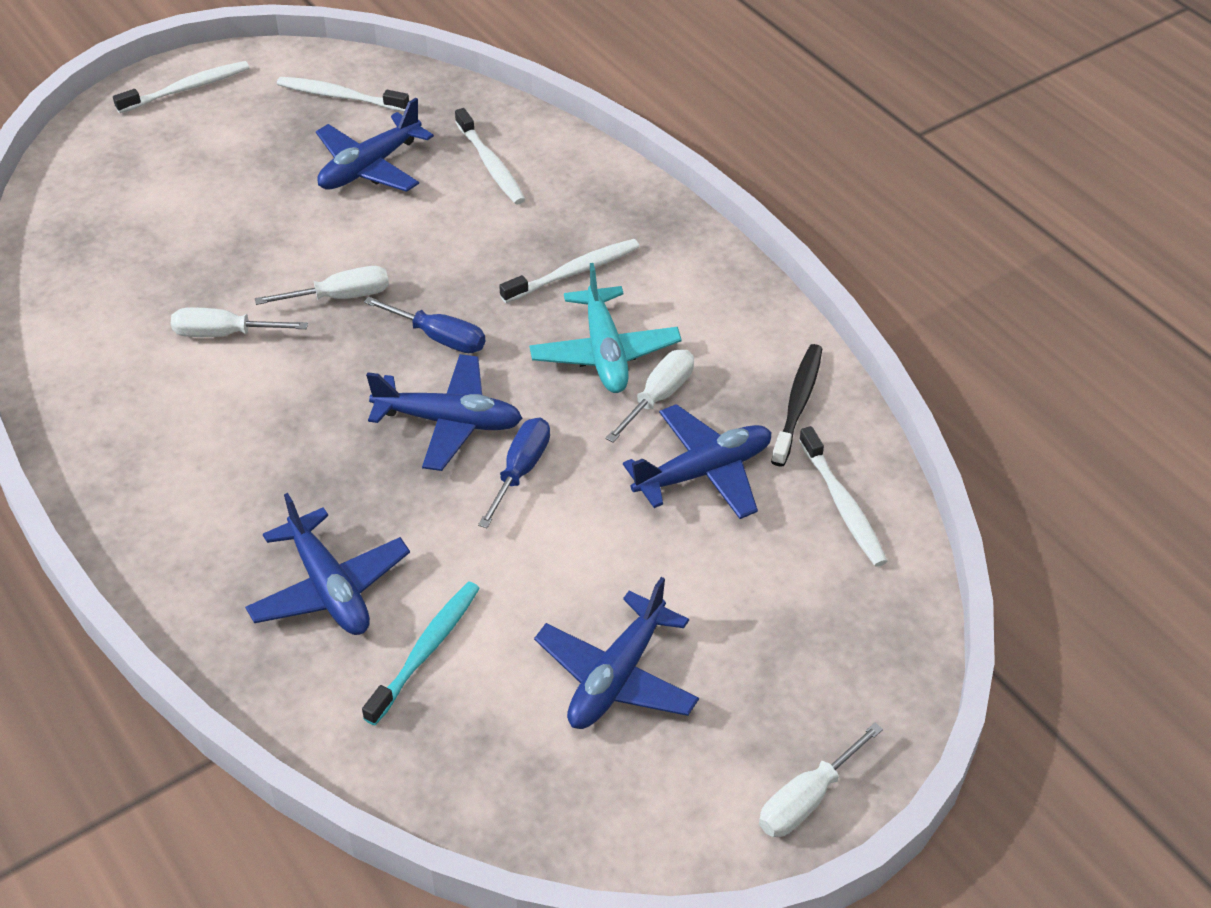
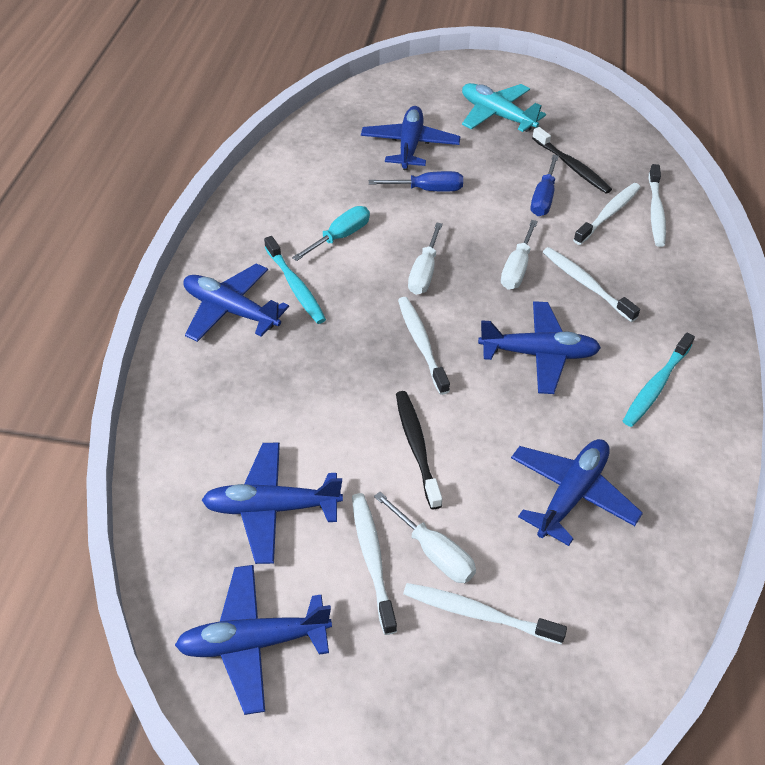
black toothbrush: [771,344,822,466] = 1 -> [396,391,442,509] [532,127,612,194] = 2
blue plane: [245,493,410,635] [316,98,434,192] [366,354,523,471] [534,577,699,729] [623,404,772,519] = 5 -> [175,565,332,715] [183,263,289,342] [202,443,343,564] [361,106,461,170] [478,301,601,394] [511,439,643,546] = 6
turquoise screwdriver: none = 0 -> [292,206,370,261] = 1
turquoise toothbrush: [362,582,480,725] = 1 -> [264,236,326,324] [623,332,695,427] = 2
white screwdriver: [171,307,308,337] [255,266,389,305] [605,350,694,442] [759,723,883,837] = 4 -> [374,492,476,583] [408,222,443,295] [501,220,538,289] = 3
white toothbrush: [113,61,249,113] [277,77,409,112] [455,108,525,204] [499,239,639,303] [799,426,888,567] = 5 -> [352,493,397,635] [398,297,450,395] [403,583,567,644] [543,247,640,322] [573,183,641,245] [649,164,666,247] = 6

